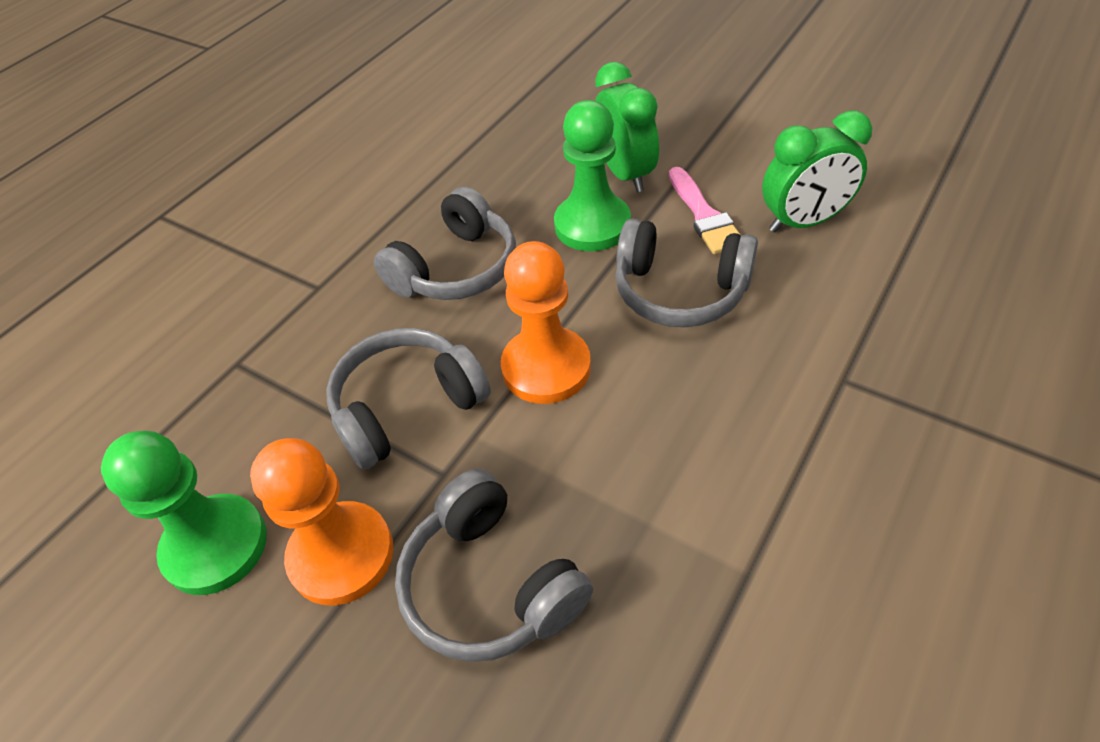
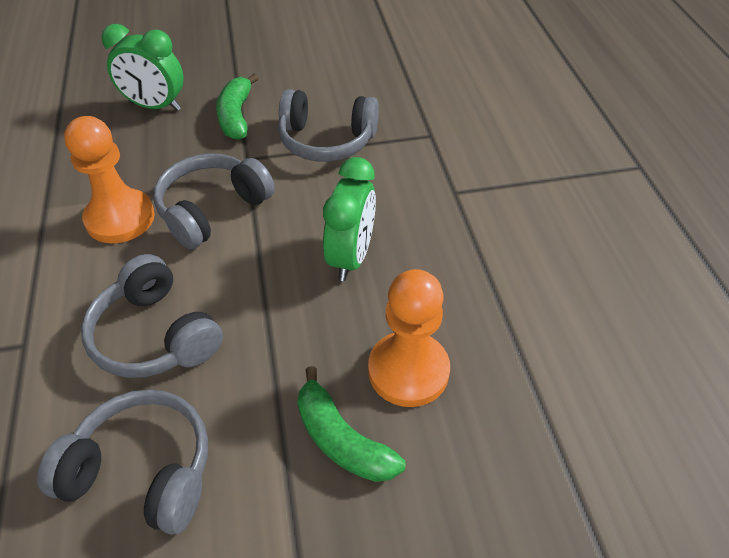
green banana: none = 0 -> [216,74,258,140] [298,366,405,482] = 2
green pawn: [101,431,267,595] [554,100,631,251] = 2 -> none = 0
pink brush: [669,167,740,254] = 1 -> none = 0

